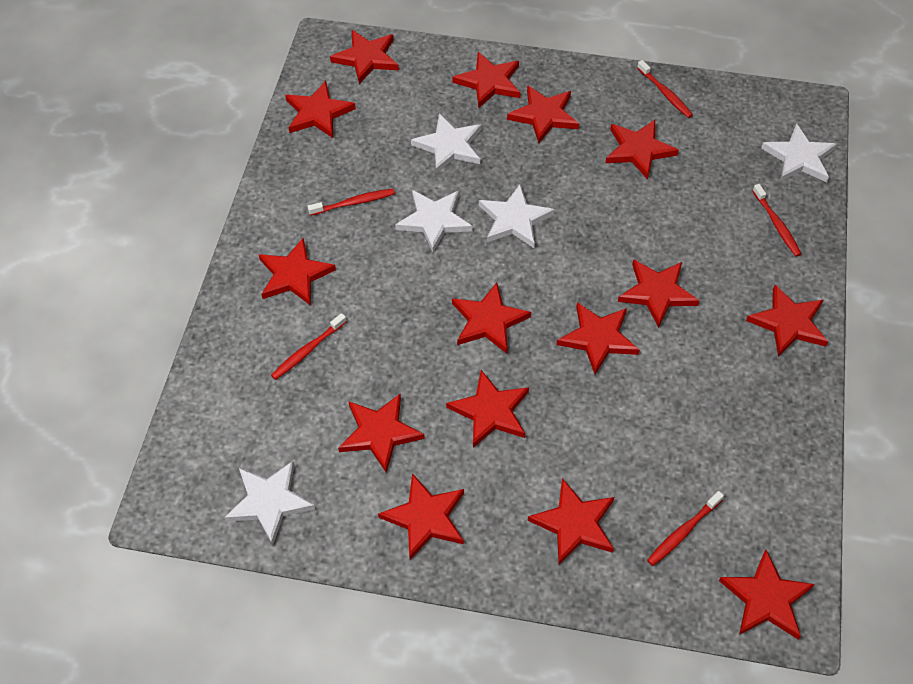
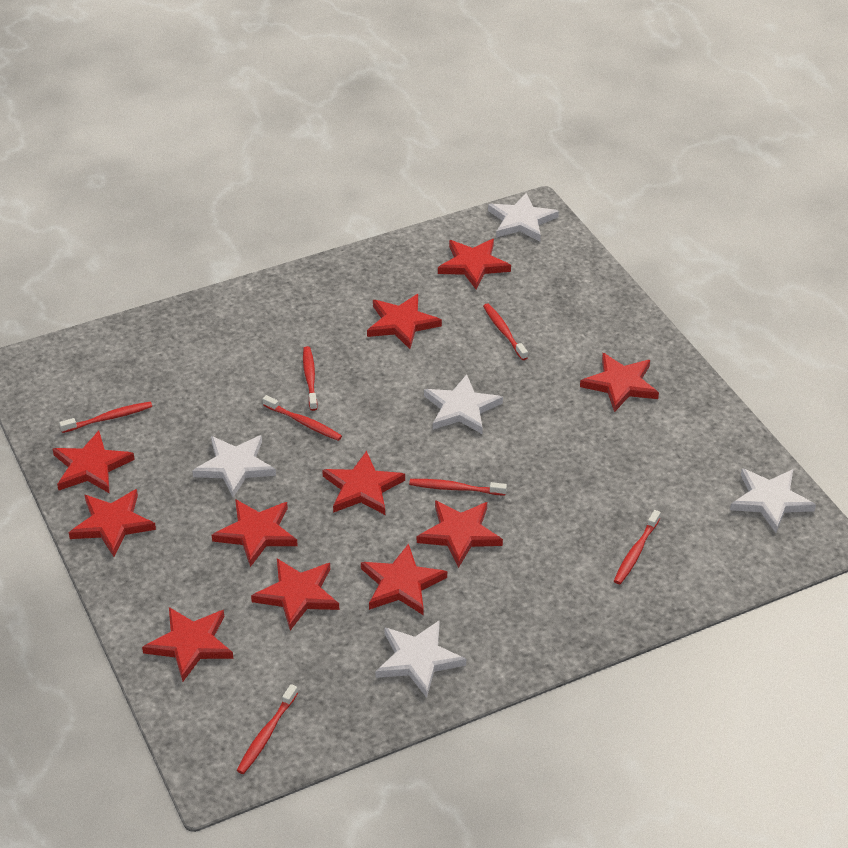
red star: [259,238,336,306] [285,81,356,138] [330,30,399,84] [338,394,425,473] [378,473,464,560] [446,370,529,448] [452,282,531,353] [453,52,520,108] [507,85,579,143] [528,478,614,564] [556,302,640,374] [606,120,679,180] [618,259,699,328] [719,550,815,640] [746,285,828,357] = 15 -> [53,431,135,494] [69,489,156,557] [142,607,234,682] [212,499,298,567] [251,559,339,630] [322,451,405,515] [361,543,447,615] [367,294,442,349] [417,500,503,568] [438,239,511,289] [580,353,659,412] = 11
red toothbrush: [271,313,346,380] [307,189,395,216] [637,60,693,118] [647,491,724,566] [752,184,801,257] = 5 -> [59,402,152,433] [237,684,298,774] [263,395,342,441] [303,346,317,411] [409,479,507,496] [483,303,528,360] [614,510,661,584] = 7

